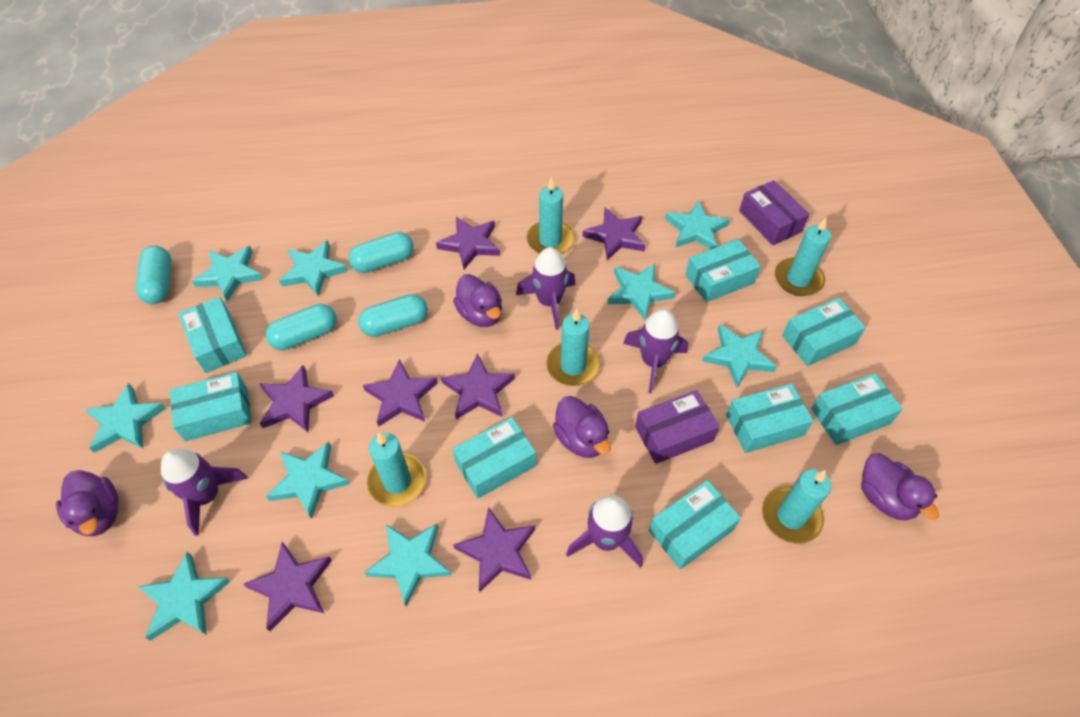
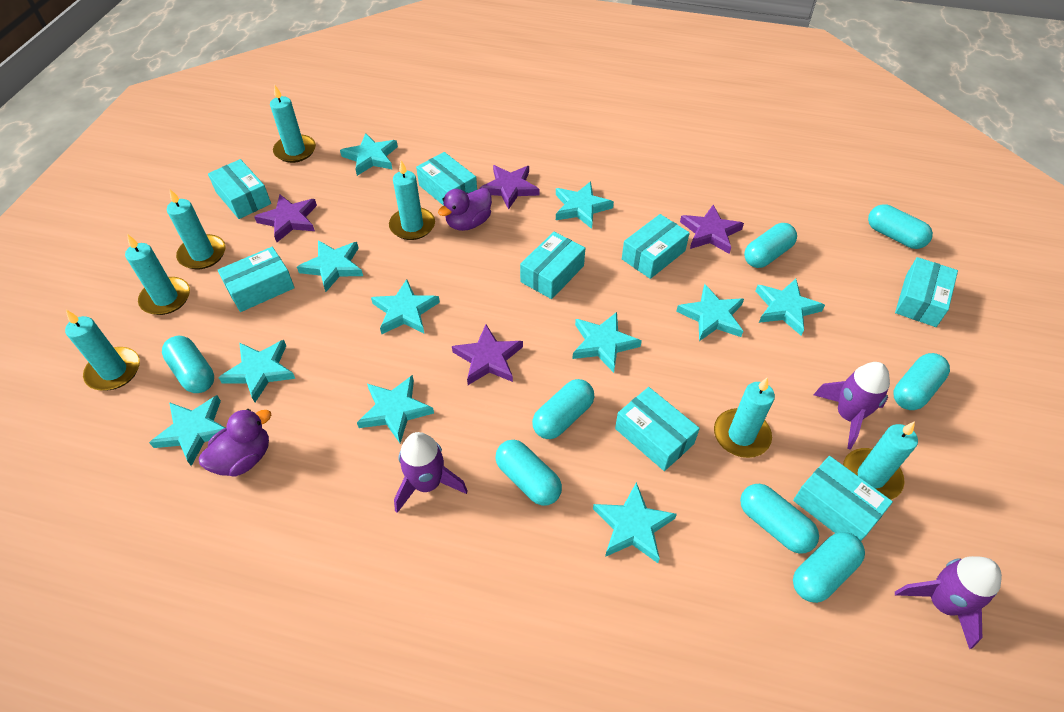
purple box: [635,390,720,464] [739,180,810,245] = 2 -> none = 0
purple duck: [56,470,118,536] [453,274,502,327] [553,396,611,458] [861,453,939,520] = 4 -> [199,409,271,477] [438,188,492,231] = 2
purple rocket: [161,449,248,536] [516,247,576,330] [566,495,643,568] [623,309,688,394] = 4 -> [394,432,468,513] [814,362,890,450] [895,556,1002,649] = 3
purple star: [243,542,332,631] [260,365,334,432] [363,359,438,427] [436,217,500,269] [441,354,515,419] [453,507,535,593] [582,208,645,261] = 7 -> [254,194,317,242] [452,325,523,385] [480,165,539,209] [680,205,744,254] = 4
turquoise candle: [367,432,426,507] [527,177,574,254] [546,309,600,386] [762,469,831,544] [775,217,831,296] = 5 -> [65,310,140,391] [125,234,190,315] [167,189,225,269] [270,85,316,163] [389,160,435,240] [714,377,775,458] [843,421,918,500] = 7
turquoise capsule: [136,246,172,304] [266,304,337,350] [348,232,414,273] [358,294,428,337] = 4 -> [162,336,214,393] [495,440,562,506] [532,379,594,439] [740,484,819,554] [744,223,797,268] [793,532,865,603] [868,204,933,249] [894,353,950,410] = 8
turquoise star: [84,384,166,453] [138,552,231,641] [192,246,263,302] [266,442,350,519] [279,240,348,297] [364,524,451,607] [607,264,676,321] [665,200,730,249] [702,324,777,388] = 9 -> [149,395,225,466] [218,340,295,402] [297,240,363,292] [340,133,398,176] [357,375,434,443] [371,279,440,334] [556,181,614,229] [573,312,642,373] [593,482,677,563] [676,284,744,341] [755,279,825,335] = 11

